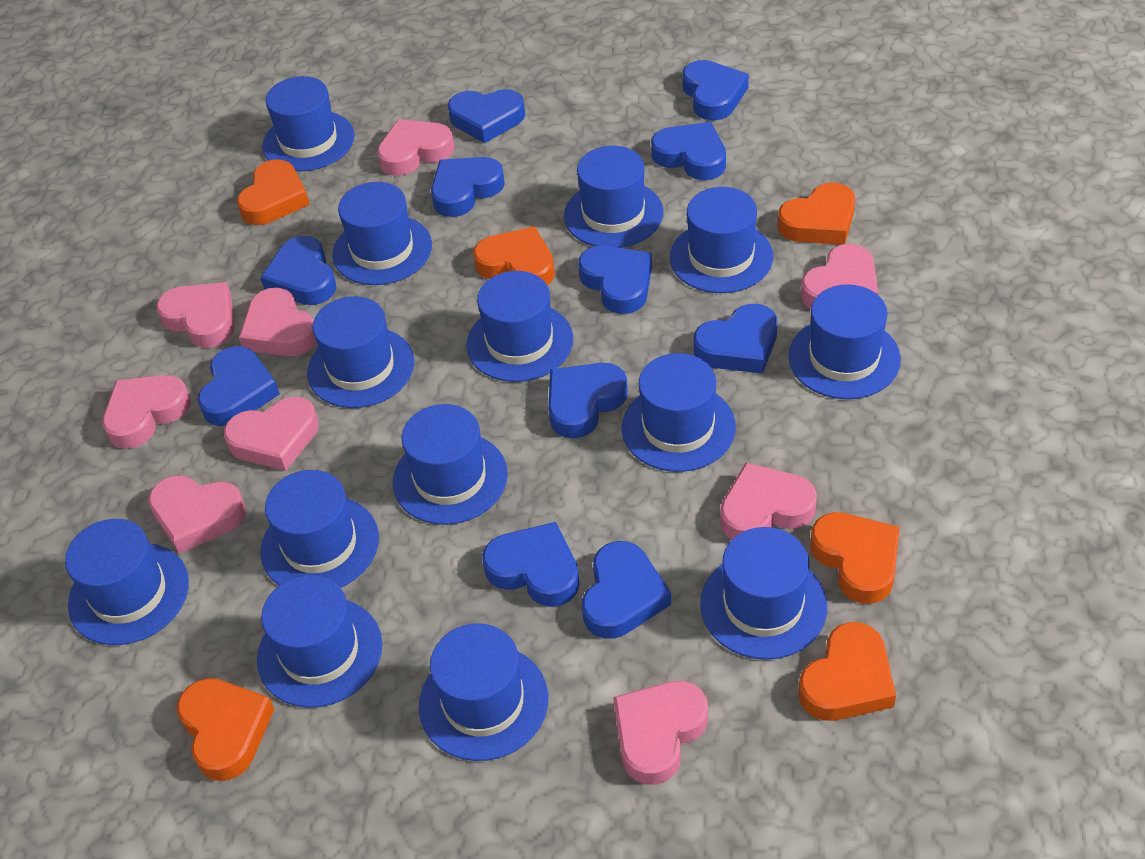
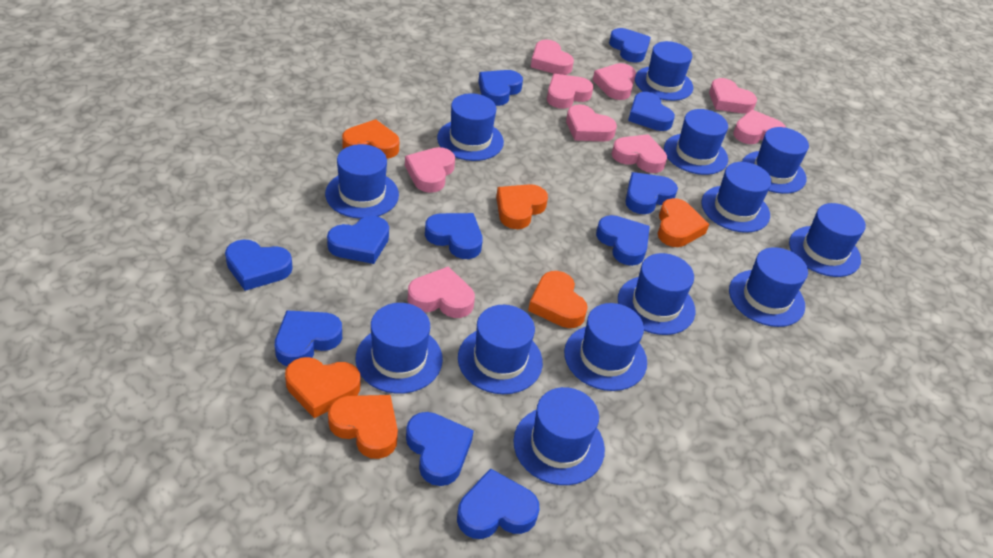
blue hat: [65,519,189,645] [257,575,382,708] [260,470,379,588] [262,76,355,171] [307,296,414,408] [332,182,432,285] [393,404,508,525] [419,623,548,761] [466,271,573,382] [564,146,664,248] [622,353,736,472] [670,187,773,293] [700,527,827,660] [788,284,901,399] = 14 -> [325,144,399,219] [356,303,443,394] [437,93,504,161] [458,305,543,394] [513,387,605,485] [564,303,647,391] [618,253,695,335] [635,41,693,101] [664,109,728,175] [701,162,772,233] [729,247,808,327] [742,127,809,194] [789,203,866,277] = 13

